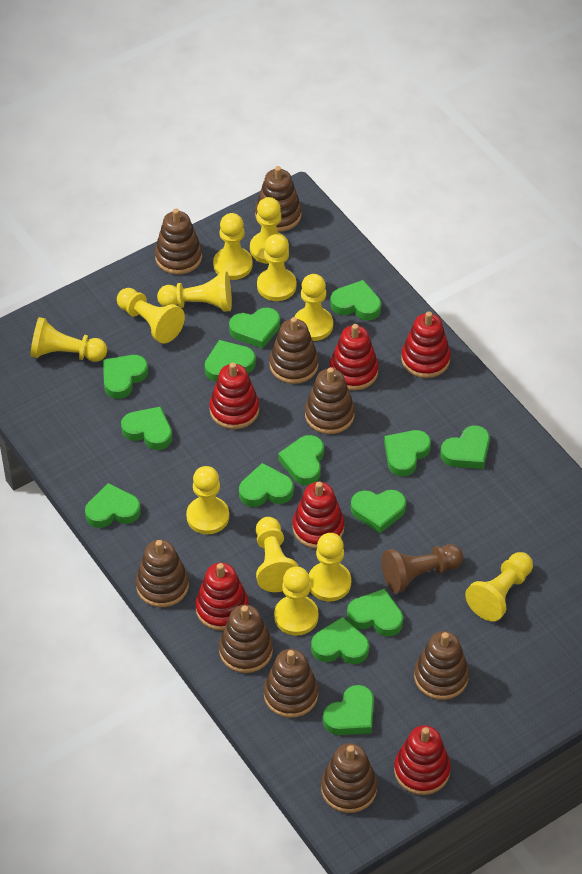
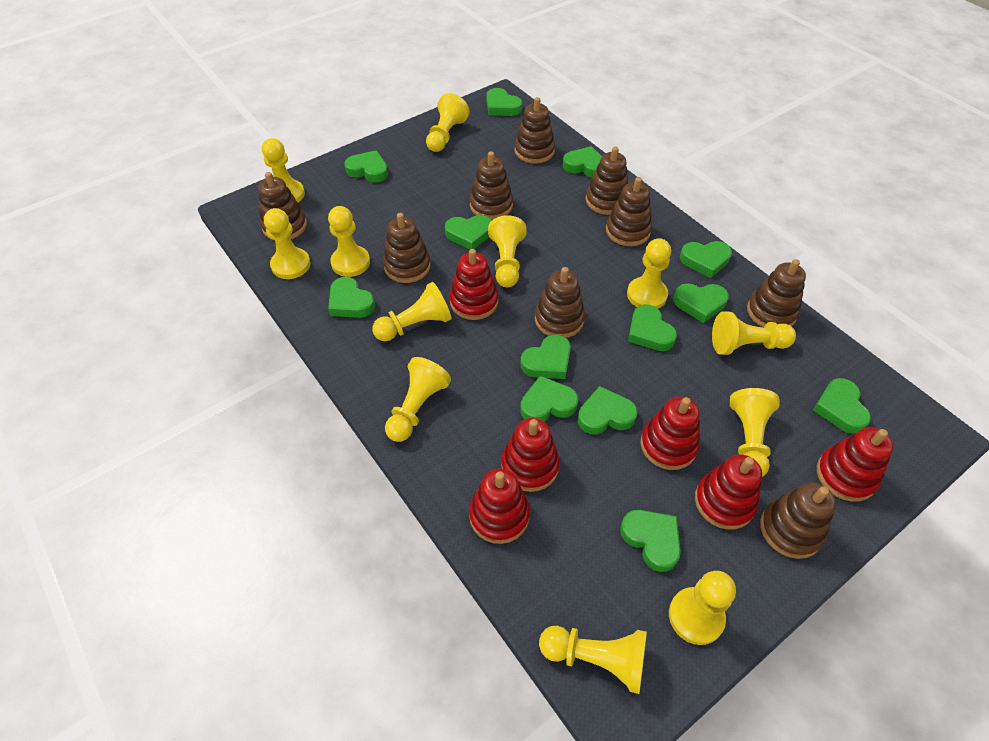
brown pawn: [382,544,463,593] = 1 -> none = 0
green heart: [85,483,141,528] [103,355,148,399] [121,406,172,450] [205,340,256,382] [229,308,280,349] [239,463,294,507] [278,435,324,485] [311,617,369,664] [323,685,374,735] [330,280,381,320] [347,589,403,637] [351,490,406,533] [384,430,431,476] [440,426,490,469] = 14 -> [328,277,375,318] [344,150,388,183] [445,215,492,249] [487,88,522,116] [520,335,571,379] [520,376,579,422] [563,146,602,178] [578,386,638,435] [620,510,681,572] [628,305,677,351] [673,283,729,323] [680,241,732,278] [813,378,871,434] = 13

